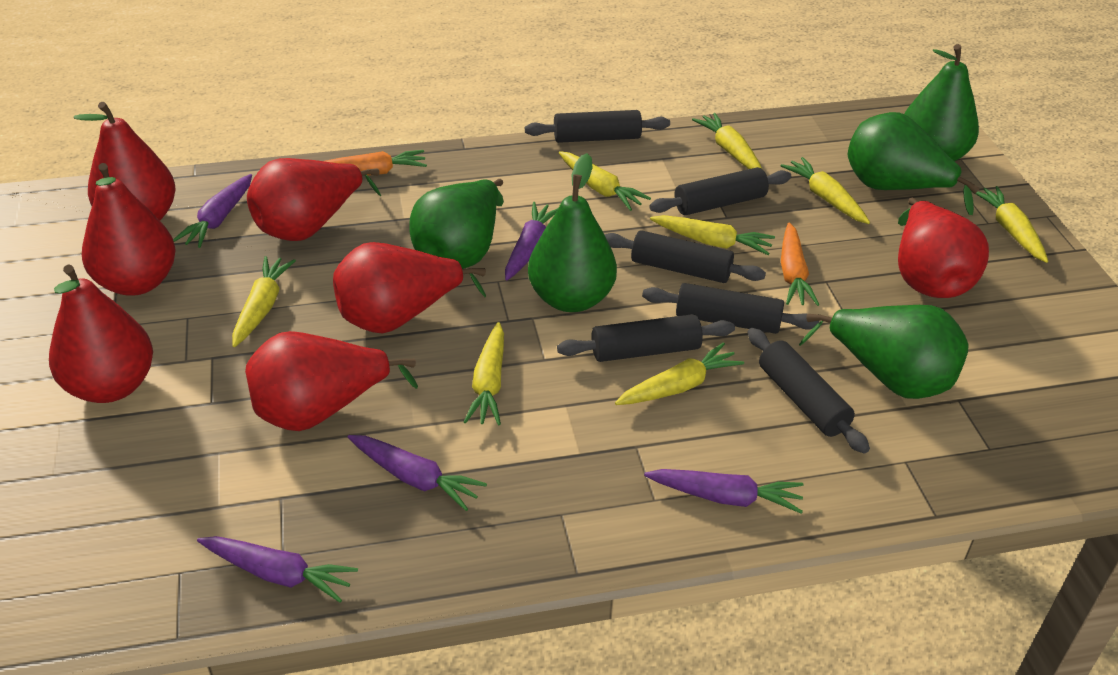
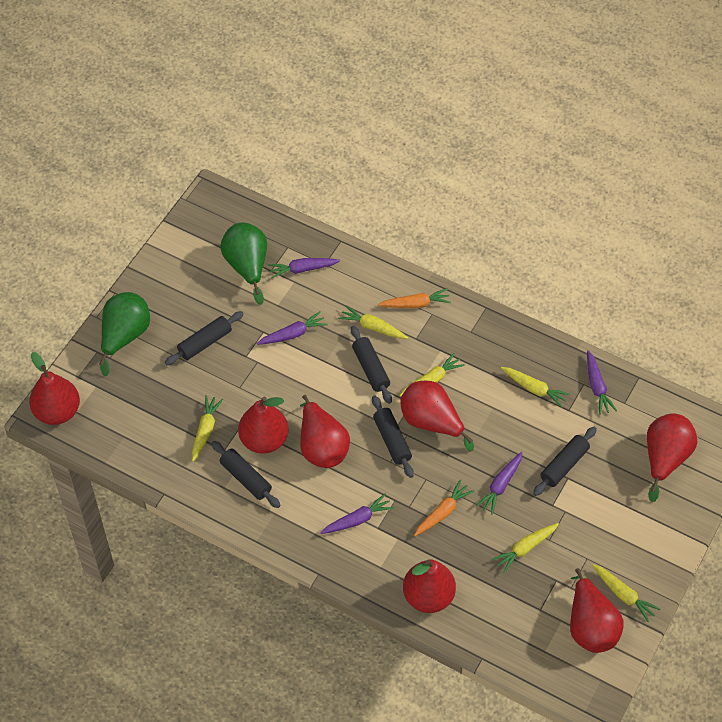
black rolling pin: [525,110,670,143] [557,314,735,362] [604,230,766,283] [642,283,819,334] [649,167,791,215] [748,328,870,454] = 6 -> [165,311,244,365] [211,441,281,508] [351,326,392,404] [372,395,414,478] [533,427,597,496] = 5
green pear: [409,179,504,269] [528,153,617,312] [799,305,969,399] [848,112,980,215] [904,44,979,161] = 5 -> [100,292,150,376] [220,223,267,305] = 2
yellow carrot: [232,256,296,347] [464,322,504,425] [559,151,651,211] [615,342,744,405] [650,215,775,255] [692,113,762,169] [781,157,870,224] [971,186,1048,263] = 8 -> [192,395,223,462] [338,305,408,339] [400,353,465,396] [492,523,559,573] [501,367,570,408] [592,564,660,622] = 6

